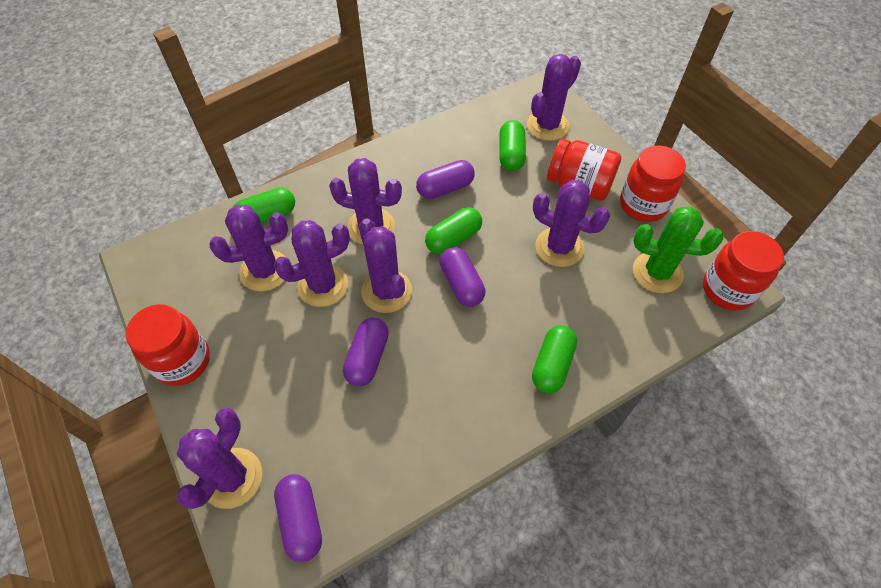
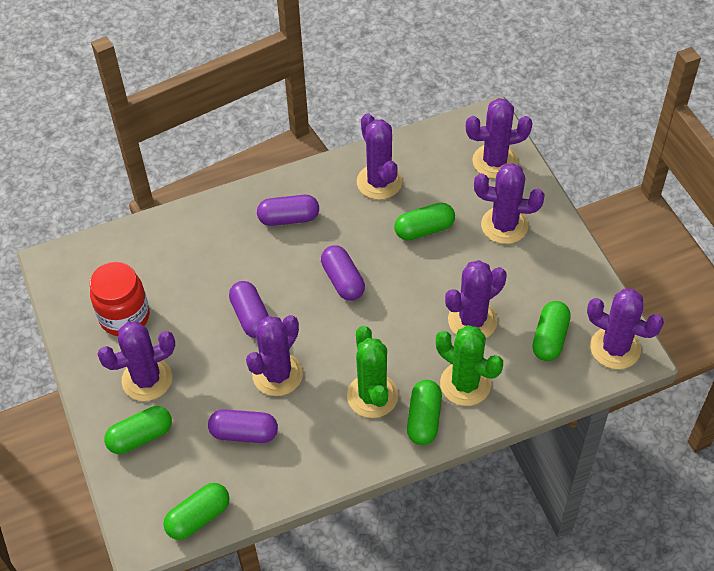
green cactus: [633,206,723,293] = 1 -> [347,326,398,418] [436,325,503,406] = 2
green capsule: [233,188,295,223] [425,207,482,254] [499,120,526,171] [532,325,577,393] = 4 -> [104,406,172,454] [163,483,229,540] [394,202,455,241] [407,380,442,445] [532,301,571,361] = 5
red jar: [126,304,210,386] [547,139,621,201] [620,146,686,222] [703,231,784,311] = 4 -> [90,262,150,336] = 1

